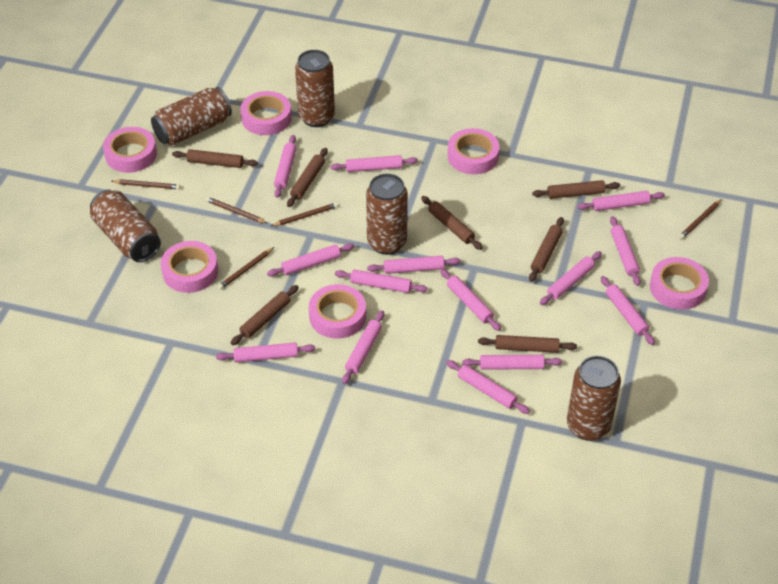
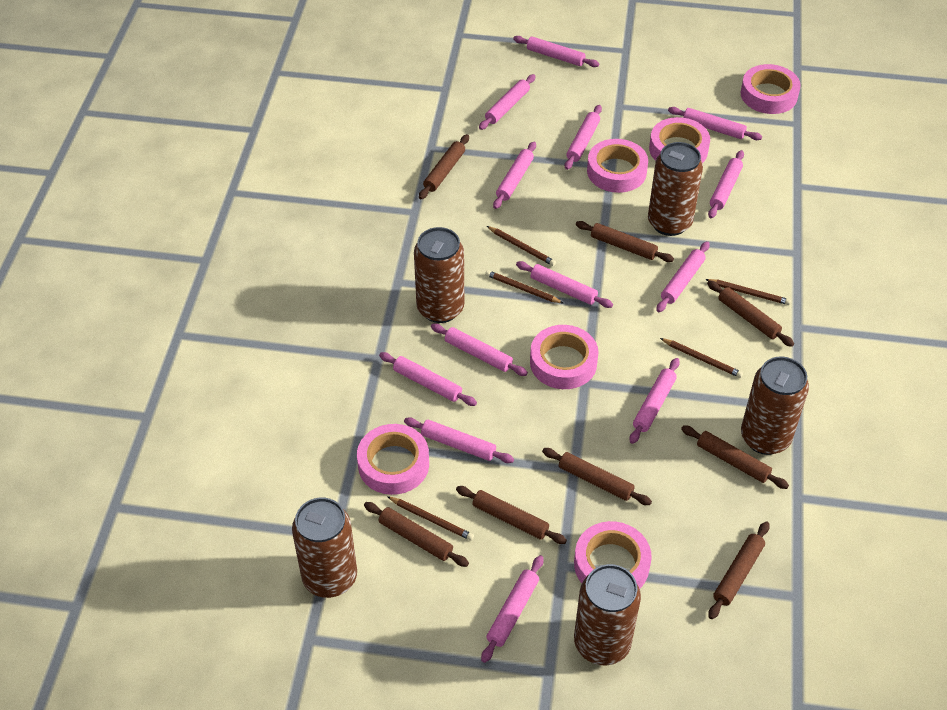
brown rolling pin: [172,149,258,168] [231,285,299,345] [287,148,328,207] [421,196,483,250] [478,335,577,353] [529,217,564,282] [532,180,620,199] = 7 -> [364,502,469,567] [419,134,469,199] [456,486,567,544] [542,448,652,505] [576,221,674,262] [681,425,789,489] [707,280,794,347] [708,521,770,619] = 8
pink rolling pin: [216,342,315,362] [267,243,354,277] [274,135,297,198] [331,155,418,172] [335,270,428,293] [342,310,384,384] [367,256,461,274] [440,269,501,331] [446,360,530,414] [462,355,562,370] [540,251,602,305] [578,191,665,211] [601,276,655,345] [610,216,641,286] = 14 -> [379,352,477,406] [404,417,514,463] [431,323,528,376] [479,74,536,130] [481,555,544,663] [493,142,536,209] [513,36,599,67] [516,261,613,308] [565,105,602,170] [629,358,680,444] [656,241,710,312] [668,107,762,140] [708,150,744,218] = 13

